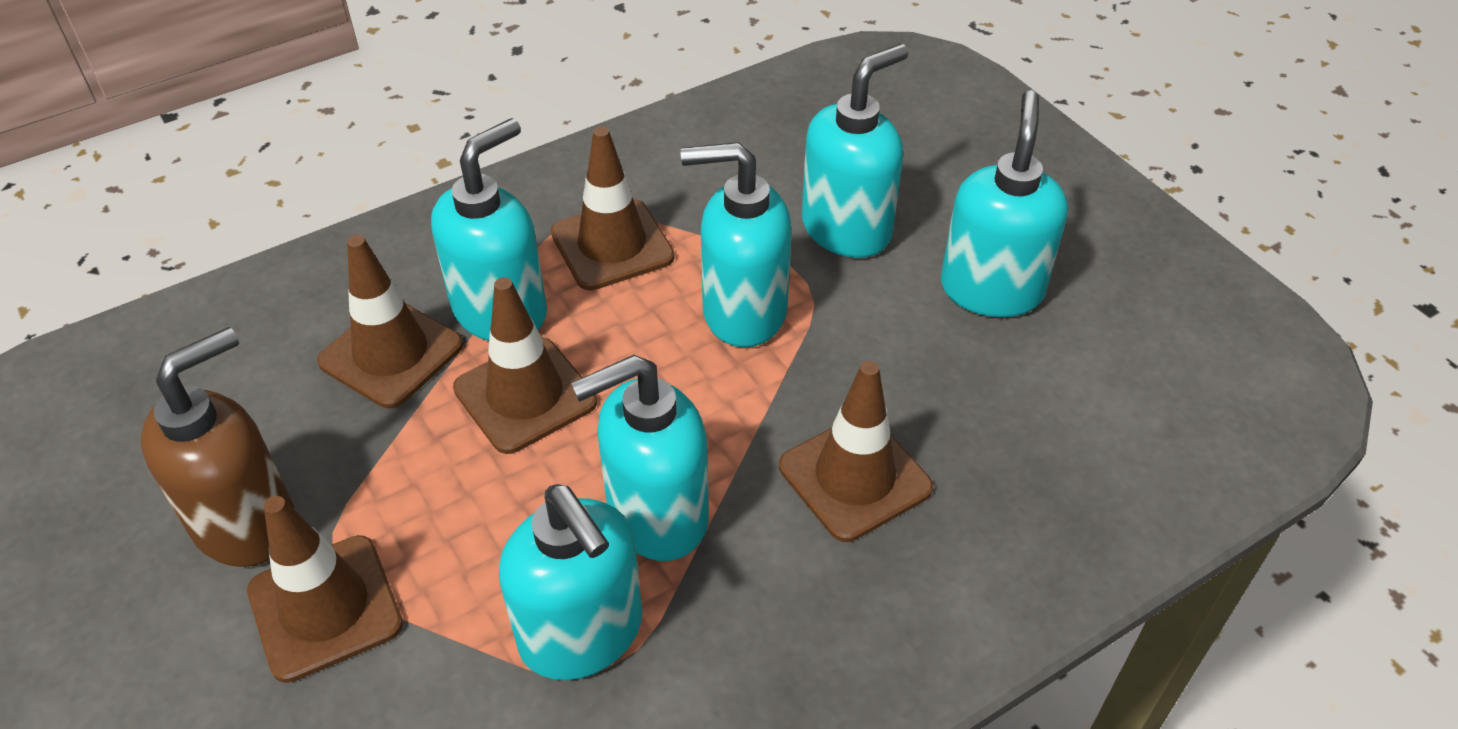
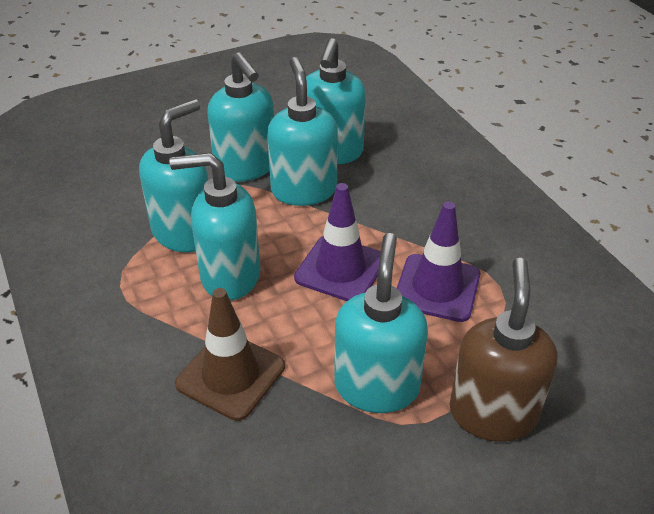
brown traffic cone: [247,496,403,683] [317,235,463,408] [453,277,597,454] [551,127,675,290] [779,361,933,542] = 5 -> [175,288,285,421] = 1
purple traffic cone: none = 0 -> [294,183,381,301] [397,201,480,322] = 2

